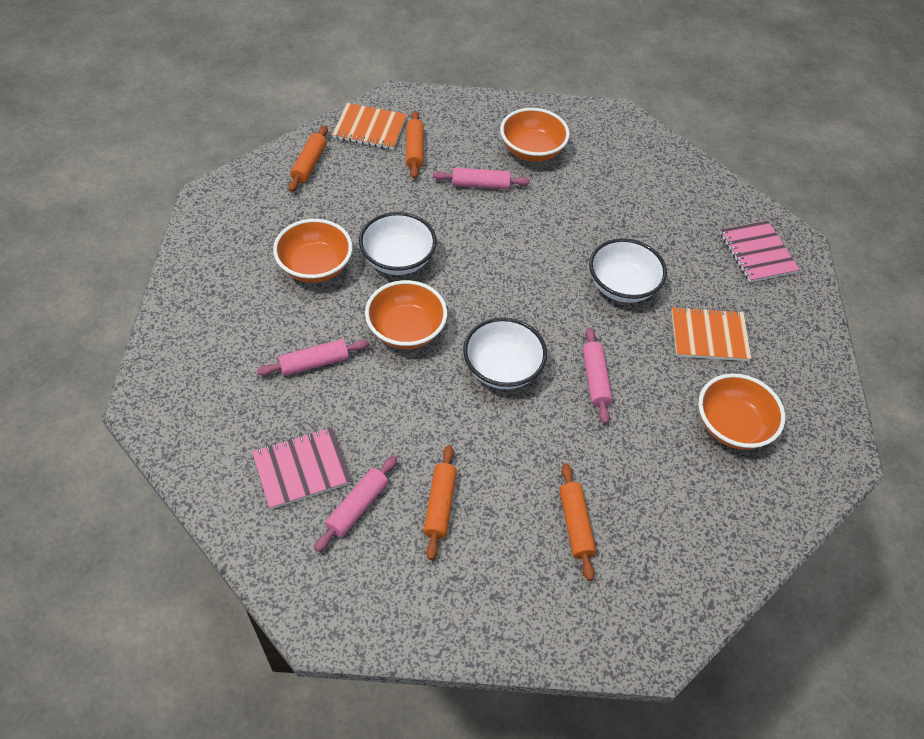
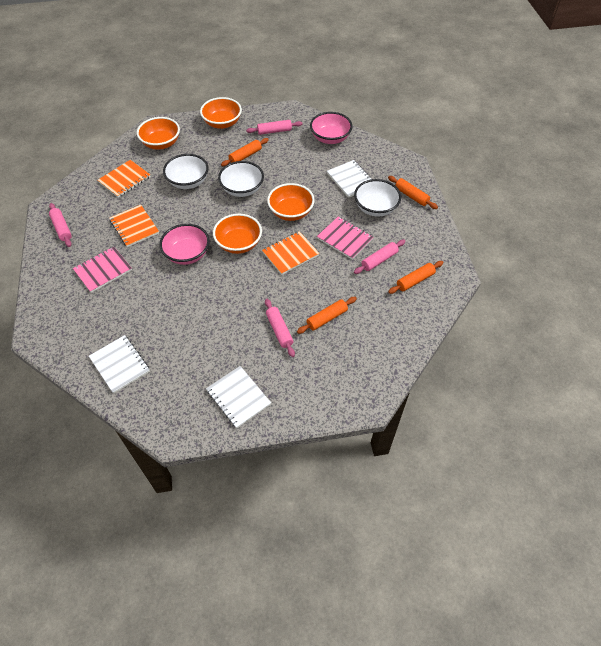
orange notebook: [332,103,407,150] [671,306,751,361] = 2 -> [98,160,151,198] [109,205,159,247] [262,231,319,275] = 3
pink bowl: none = 0 -> [159,224,210,265] [310,112,352,144] = 2
white notebook: none = 0 -> [89,335,150,393] [206,366,271,428] [327,160,371,198] = 3

